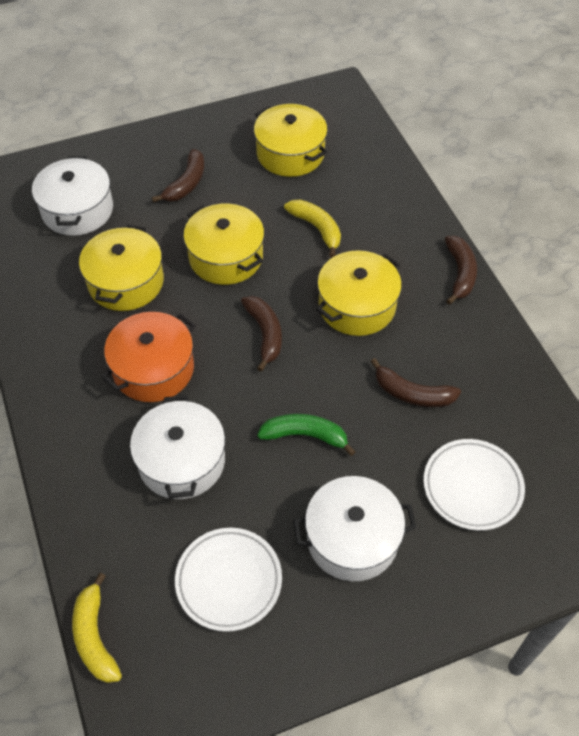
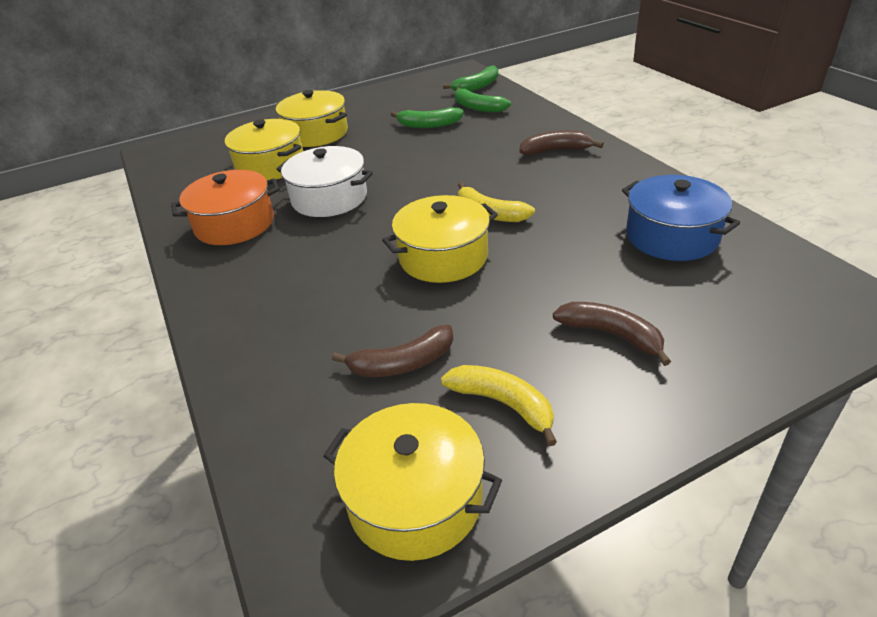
blue pot: none = 0 -> [622,175,740,261] = 1
brown banana: [152,149,204,203] [241,296,282,372] [371,358,461,407] [445,236,477,305] = 4 -> [332,325,453,377] [519,130,604,155] [553,302,671,366] = 3
green banana: [257,414,356,456] = 1 -> [391,107,464,128] [443,65,498,92] [455,87,511,113] = 3
white plate: [175,528,282,632] [423,439,525,531] = 2 -> none = 0
white pot: [32,156,113,236] [130,395,225,499] [293,476,417,581] = 3 -> [276,146,373,217] = 1

